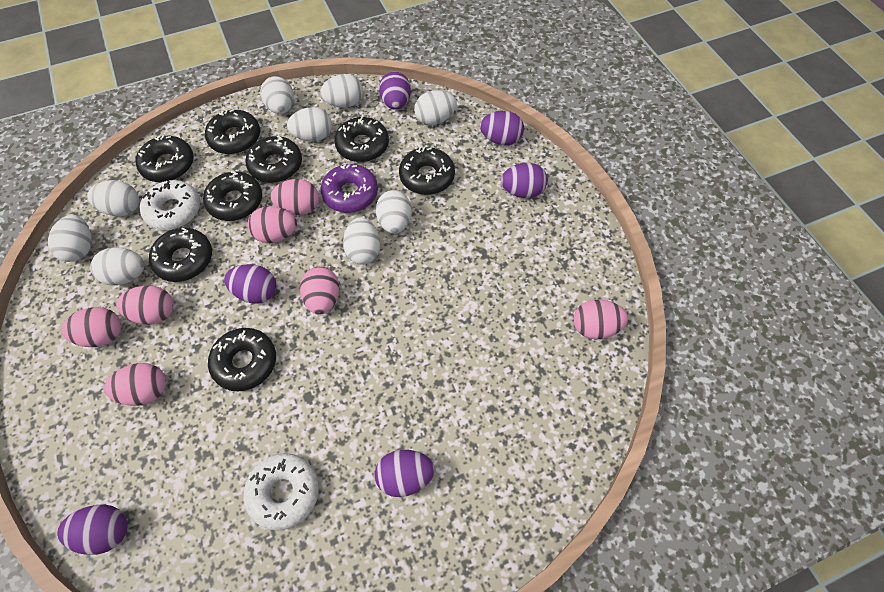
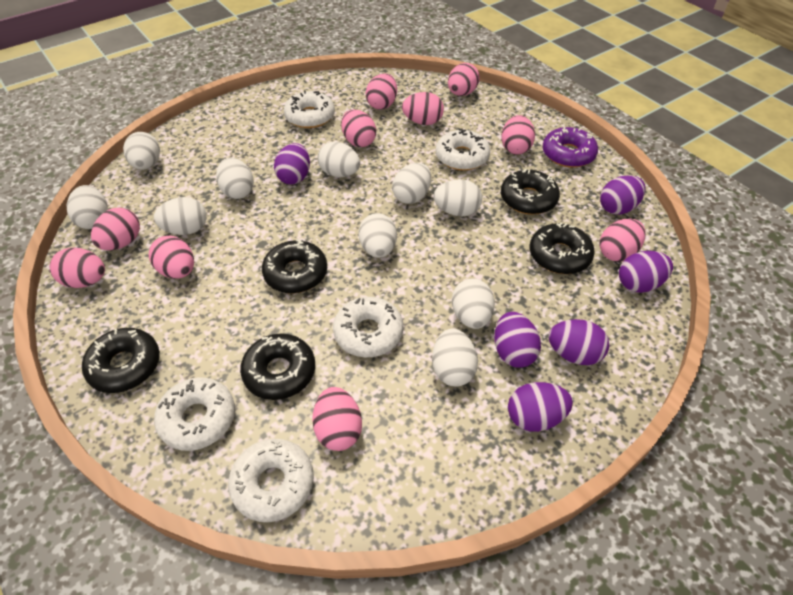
black donut: [136,136,194,182] [149,228,212,282] [203,171,262,221] [205,109,260,154] [208,328,276,391] [245,136,302,183] [334,117,389,162] [399,147,455,195] = 8 -> [82,328,160,393] [240,333,315,400] [262,239,327,293] [501,169,560,215] [530,223,595,274] = 5
pink egg: [61,307,121,347] [104,363,166,406] [116,285,173,325] [247,206,297,243] [270,179,319,215] [300,266,339,315] [574,299,628,339] = 7 -> [50,247,105,288] [91,207,140,250] [149,236,194,279] [312,387,362,451] [341,109,376,147] [366,73,397,110] [402,92,444,125] [448,63,480,96] [501,115,535,154] [599,218,646,262] = 10
white donut: [140,180,200,230] [243,453,319,531] = 2 -> [154,377,235,451] [228,439,314,522] [284,90,335,128] [333,297,403,357] [436,129,490,171] = 5
white egg: [48,215,92,262] [87,180,139,216] [90,248,144,286] [261,76,294,114] [287,107,332,142] [320,74,363,108] [343,217,381,264] [376,190,412,234] [414,90,457,125] = 9 -> [67,185,108,229] [123,132,160,170] [154,197,207,235] [216,157,254,199] [317,142,360,177] [358,213,397,258] [392,163,431,204] [432,329,478,387] [433,179,482,216] [452,279,495,329] = 10

